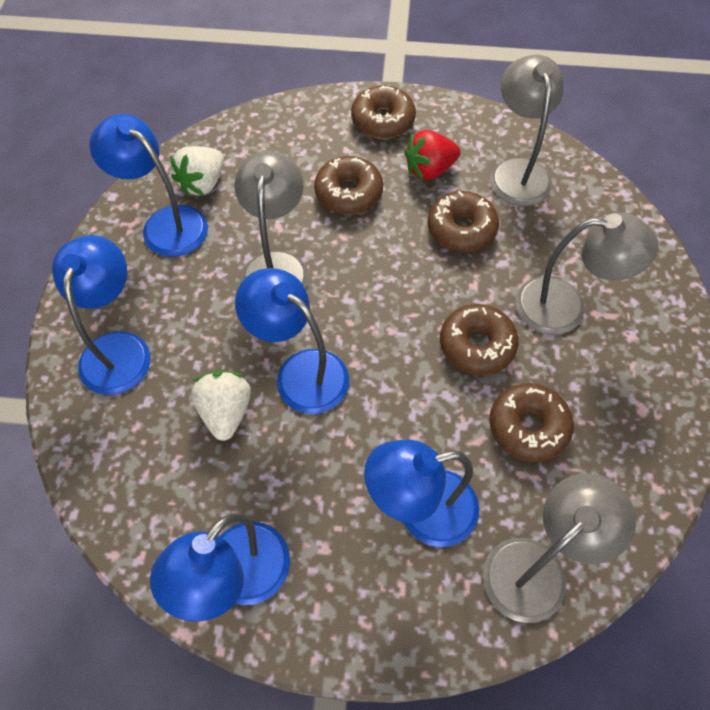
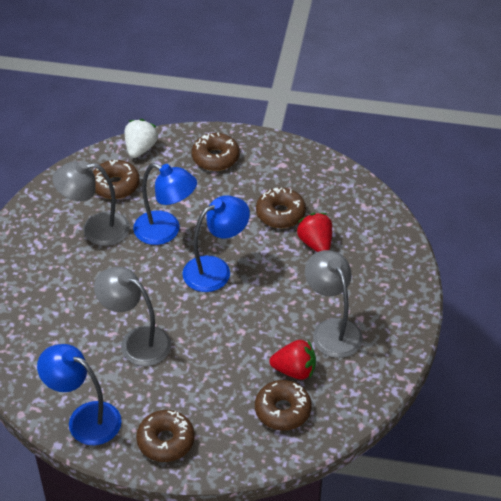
blue lamp: [52,235,151,395] [90,114,208,257] [150,514,290,622] [235,268,349,414] [364,439,479,547] = 5 -> [37,344,122,445] [133,163,197,245] [182,195,250,292] = 3
grey lamp: [234,151,309,289] [483,473,636,623] [490,55,564,206] [515,213,658,335] = 4 -> [52,160,130,246] [94,267,171,366] [305,250,363,358] = 3
red strawberry: [405,130,461,180] = 1 -> [269,340,316,380] [297,213,332,252] = 2
white strawberry: [170,146,224,196] [191,371,251,441] = 2 -> [125,119,158,158] = 1

